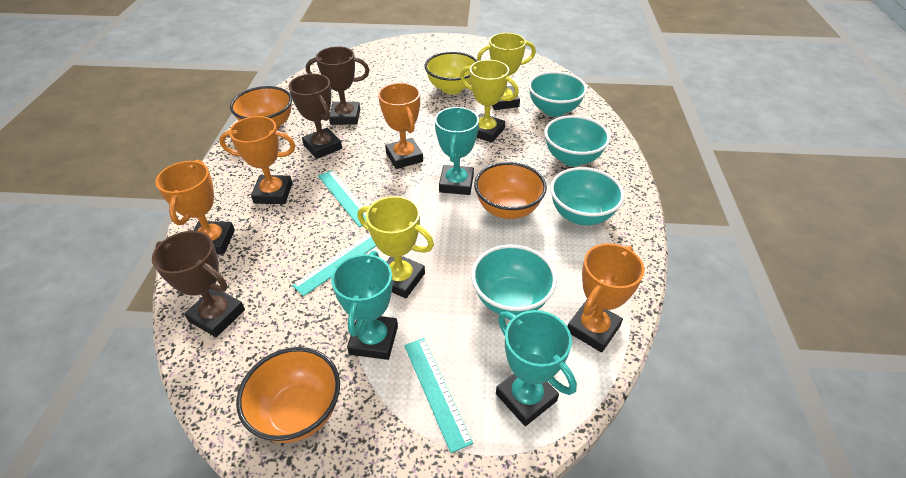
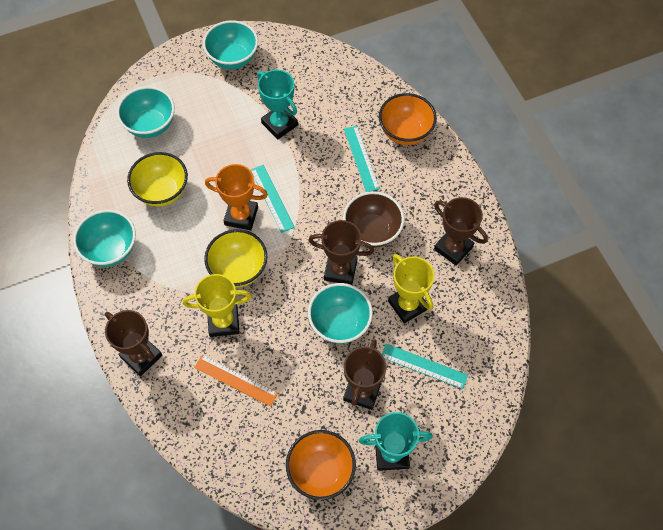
brown bowl: none = 0 -> [343,191,405,248] = 1
brown trophy: [152,231,245,337] [289,74,342,159] [306,46,369,125] = 3 -> [105,310,162,376] [308,220,374,285] [343,339,387,410] [434,197,488,266] = 4
orange bowl: [230,86,292,129] [236,347,340,443] [474,162,547,219] = 3 -> [286,430,356,500] [379,93,437,145] = 2
orange ruler: none = 0 -> [194,354,278,407] = 1
orange trophy: [155,160,235,254] [219,116,295,204] [378,83,423,169] [567,243,645,352] = 4 -> [205,164,268,230] = 1
turquoise trophy: [331,251,398,360] [435,107,479,195] [496,310,577,426] = 3 -> [257,69,298,139] [359,412,433,471] = 2
yellow bowl: [424,52,477,94] = 1 -> [127,152,188,207] [204,229,267,287] = 2
yellow trophy: [358,196,434,298] [460,60,519,143] [477,33,536,110] = 3 -> [183,274,252,337] [388,254,434,324] = 2

